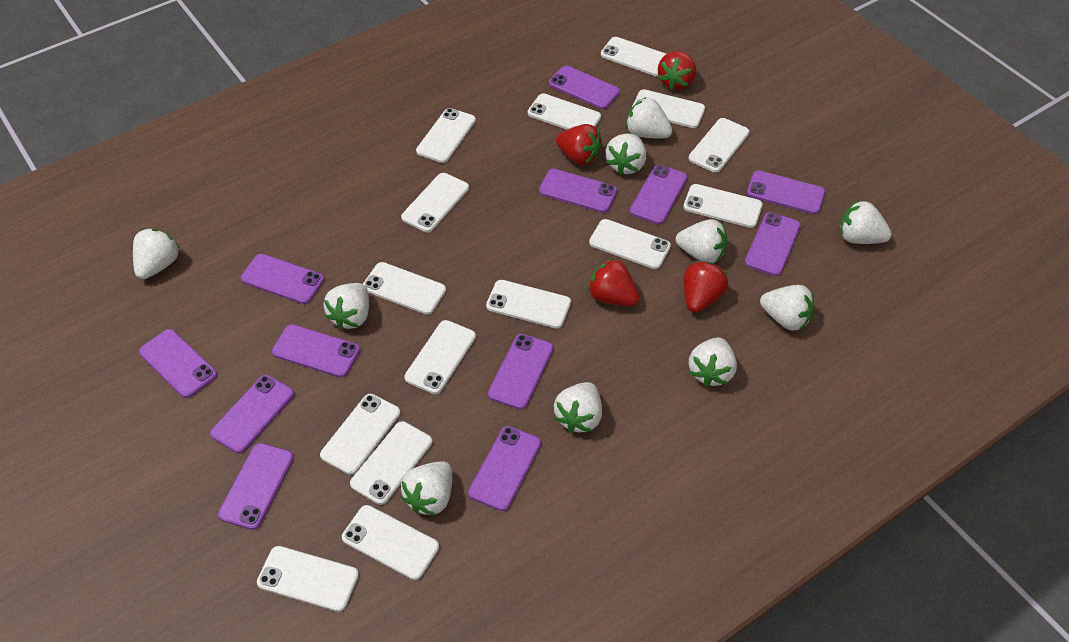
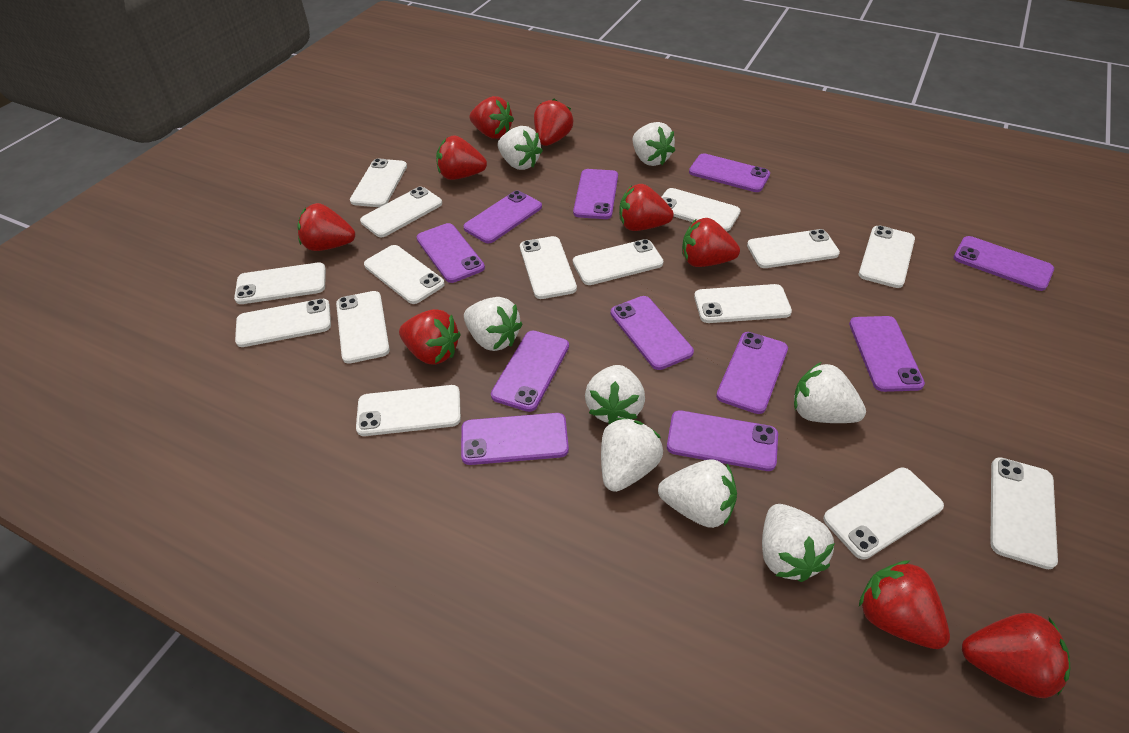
purple phone: [139,329,217,398] [210,375,294,454] [218,443,294,530] [241,254,324,304] [272,324,360,378] [468,426,541,511] [488,334,554,410] [539,169,617,213] [549,66,620,109] [630,165,688,224] [744,212,801,276] [747,170,825,214] = 12 -> [417,223,485,283] [461,413,569,465] [463,190,542,243] [491,331,569,412] [573,169,618,219] [611,296,694,370] [667,410,778,471] [689,153,770,192] [716,332,788,414] [849,316,925,392] [953,236,1054,291] = 11
red strawberry: [556,124,603,166] [588,258,640,307] [658,51,696,90] [683,261,728,313] = 4 -> [297,203,355,251] [399,309,461,365] [436,135,487,180] [470,96,514,139] [534,99,573,146] [619,184,674,231] [682,218,740,267] [859,560,950,649] [962,613,1070,698] = 9
white strawberry: [133,229,180,279] [324,283,369,330] [401,461,452,516] [554,382,602,433] [606,134,646,175] [626,97,672,138] [676,219,727,263] [689,337,737,387] [760,285,814,330] [840,200,892,244] = 10 -> [464,297,522,351] [498,126,543,170] [585,365,645,424] [601,418,663,492] [633,122,675,166] [658,459,737,528] [762,504,835,582] [794,362,866,423] = 8

